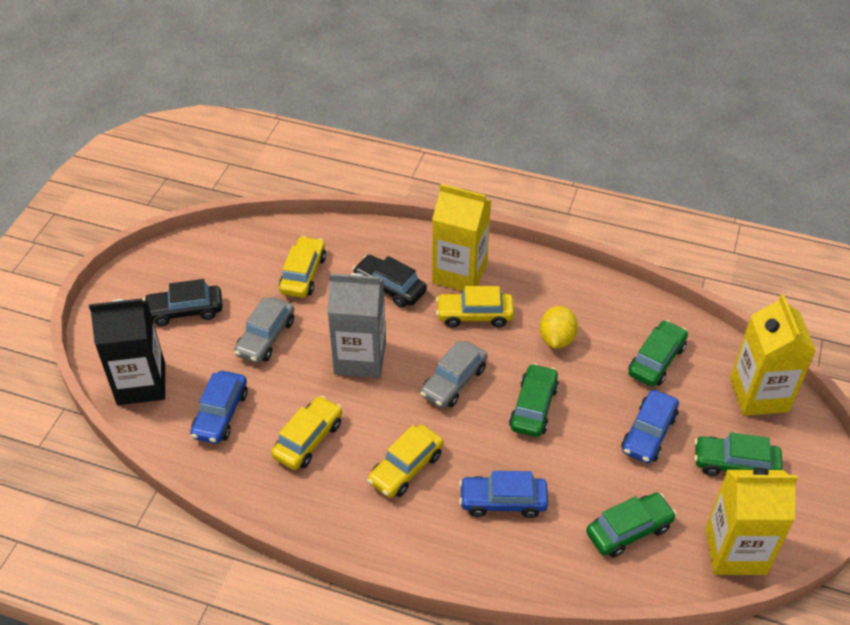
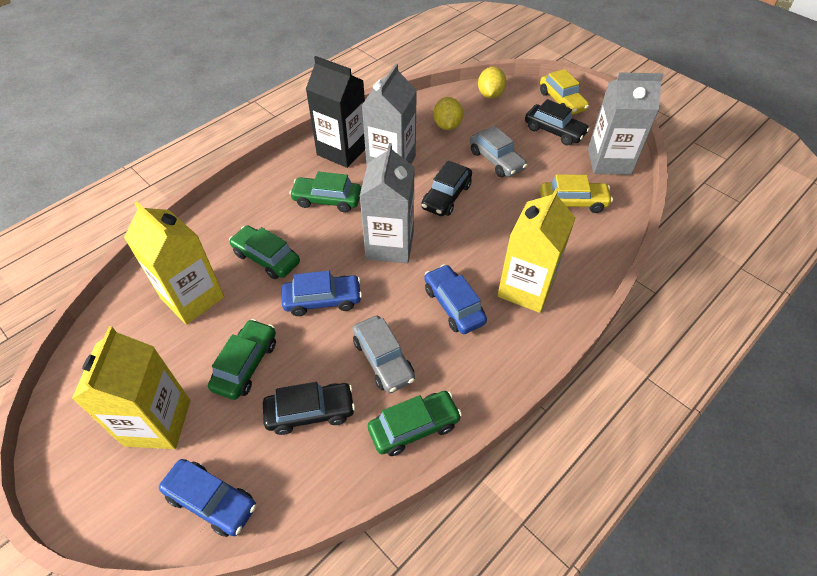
black car: [143,279,223,326] [353,255,427,308] = 2 -> [263,382,355,435] [421,161,472,216] [525,99,590,146] = 3
grey carton: [327,273,386,378] = 1 -> [360,143,415,263] [362,64,417,165] [588,72,664,175] = 3
yellow car: [271,396,342,470] [279,236,326,298] [367,425,444,498] [436,286,514,328] = 4 -> [540,69,589,115] [540,174,613,213] = 2
yellow lemon: [539,306,578,349] = 1 -> [433,97,463,130] [478,67,507,98] = 2

